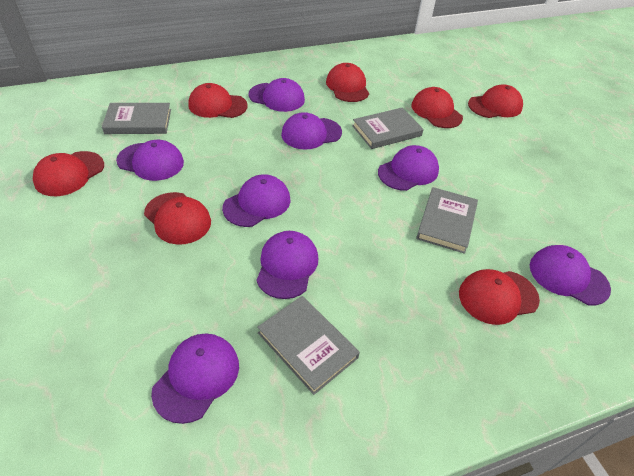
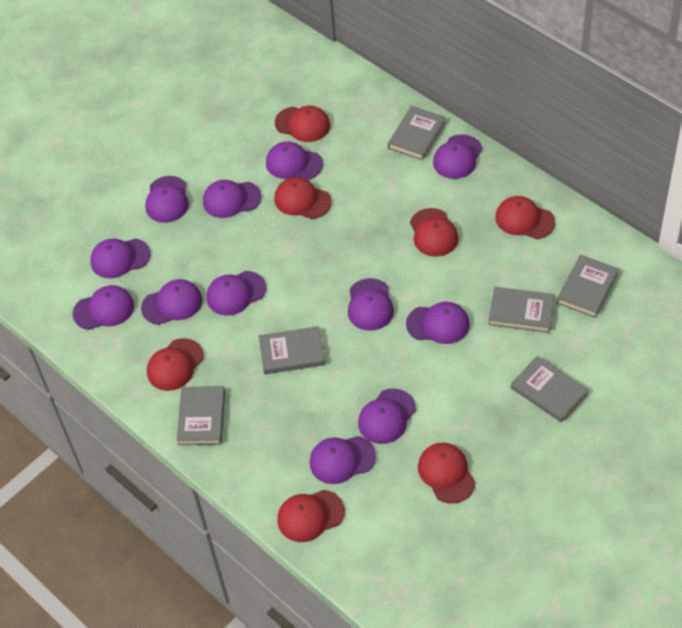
grey book: [102,103,171,134] [257,296,360,395] [352,107,424,149] [416,187,478,254] = 4 -> [177,386,225,445] [259,326,325,374] [388,106,446,160] [488,287,555,333] [511,356,588,422] [557,255,619,318] = 6
purple cap: [116,140,184,181] [151,333,239,424] [222,174,290,227] [249,78,305,112] [256,231,318,299] [281,112,342,150] [378,145,439,191] [530,245,611,305] = 8 -> [73,285,134,330] [90,238,150,278] [141,279,202,325] [145,176,189,223] [203,180,261,218] [207,271,266,316] [266,141,323,180] [309,436,376,484] [348,278,394,331] [358,388,416,444] [406,302,470,344] [433,134,482,179] = 12

